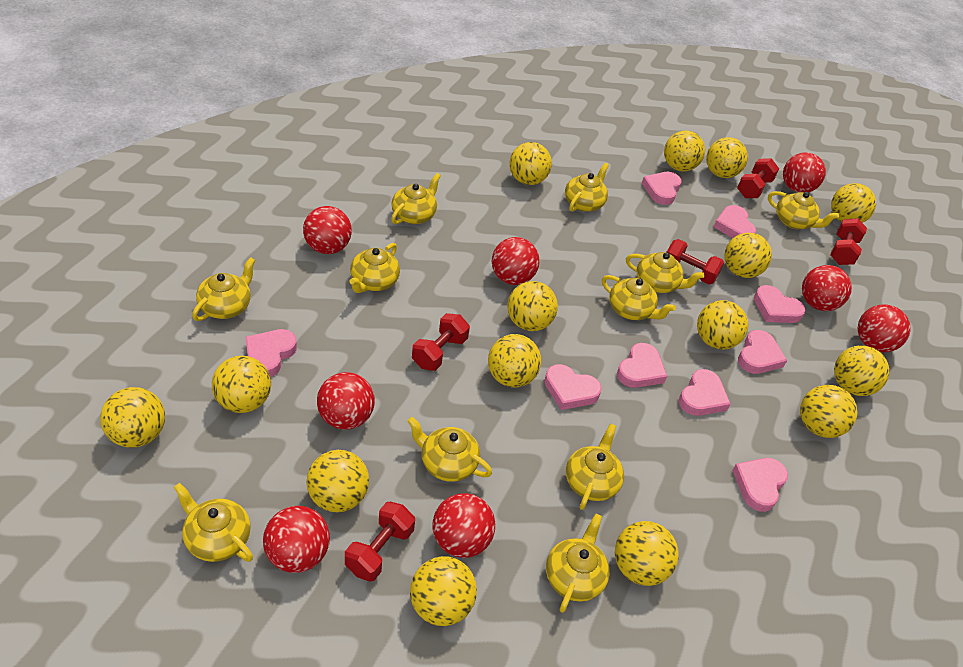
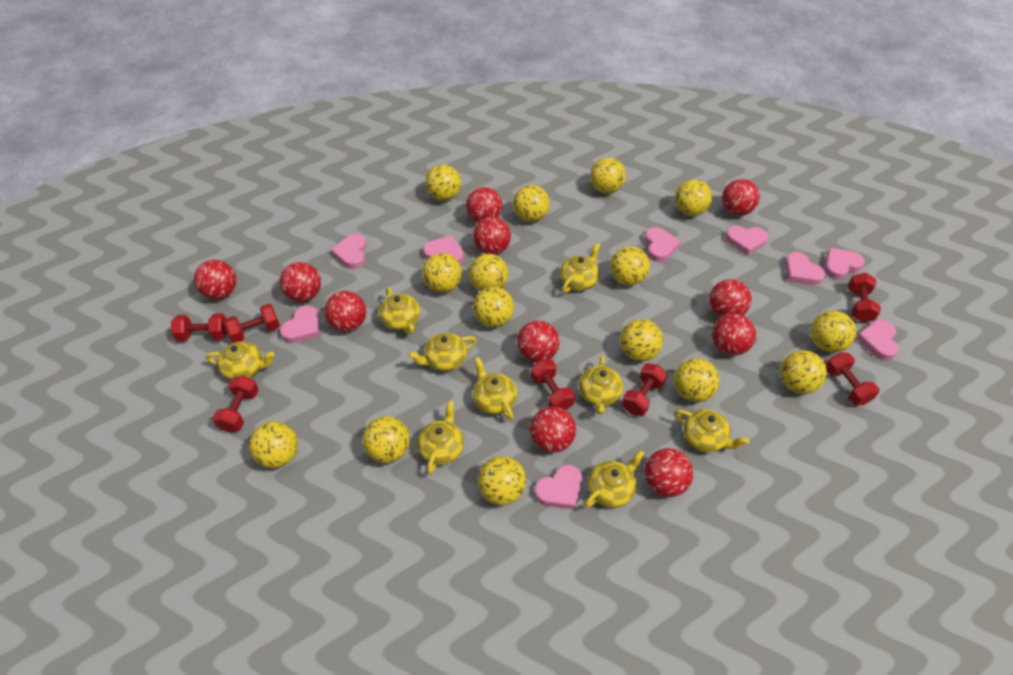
red ball: [263,506,330,573] [303,206,352,254] [317,372,375,430] [433,493,495,558] [492,237,540,285] [783,152,826,193] [802,265,852,311] [858,305,911,352] = 8 -> [194,260,237,299] [280,262,321,302] [324,291,366,332] [466,187,503,223] [473,217,511,255] [517,320,559,363] [530,406,576,453] [644,448,693,497] [709,279,751,317] [712,314,756,355] [722,179,760,216] = 11
red dumbbell: [345,502,415,582] [412,313,470,371] [667,239,724,284] [737,158,779,198] [830,218,867,265] = 5 -> [171,313,228,341] [212,375,259,432] [224,304,280,343] [531,359,575,410] [622,363,667,416] [826,352,879,405] [848,273,881,322] = 7
yellow teapot: [174,483,253,562] [192,257,255,321] [349,243,400,293] [391,173,441,224] [407,417,492,482] [546,513,610,613] [565,163,609,212] [566,424,624,510] [602,275,676,320] [626,252,704,293] [768,191,839,229] = 11 -> [206,342,274,380] [379,287,420,334] [408,333,477,371] [417,401,464,475] [473,357,517,420] [560,243,600,293] [579,355,623,414] [585,450,645,508] [674,409,749,452] = 9

